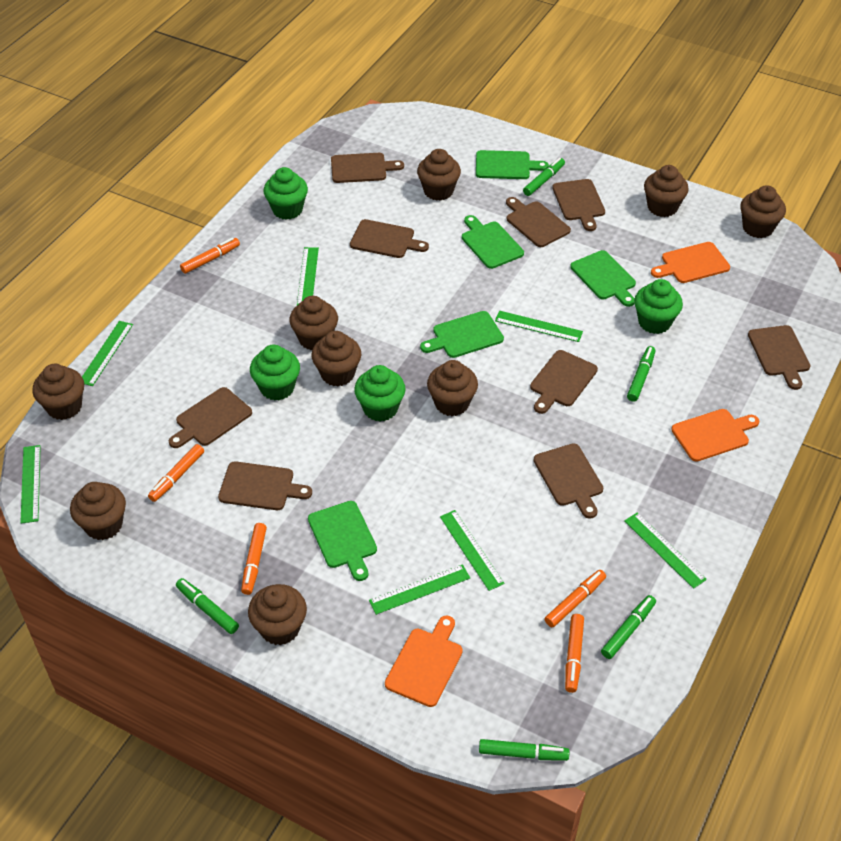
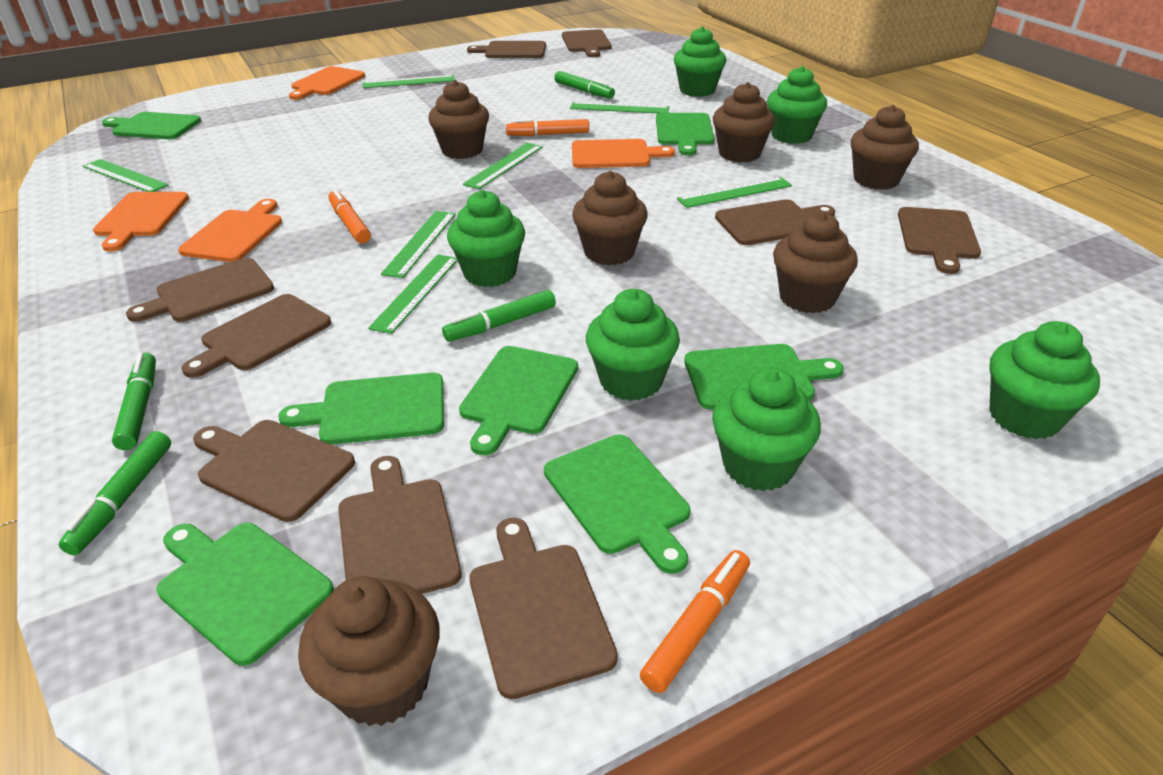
brown cupcake: [32,364,84,420] [70,482,126,540] [248,584,307,645] [289,296,338,350] [312,331,361,387] [417,149,461,201] [427,360,478,416] [644,165,689,217] [740,185,786,238] = 9 -> [298,576,440,726] [428,80,489,159] [572,171,648,265] [713,82,775,163] [773,212,858,313] [851,105,919,190] = 6
green cupcake: [250,345,300,400] [264,167,308,220] [354,365,406,421] [634,279,683,334] = 4 -> [447,190,525,287] [586,289,680,401] [674,26,726,97] [712,367,821,491] [767,66,827,144] [989,321,1100,439] = 6
green cutting board: [308,501,377,581] [420,311,504,358] [462,215,524,269] [476,150,549,179] [570,250,636,307] = 5 -> [102,112,201,139] [156,523,334,666] [278,373,444,445] [459,346,578,456] [544,435,690,574] [656,113,714,156] [684,344,844,410] = 7
green marker: [176,578,239,634] [479,739,569,761] [523,158,565,196] [601,595,656,659] [627,346,656,402] = 5 -> [59,431,171,555] [112,353,156,450] [442,290,556,342] [554,71,615,99] = 4
orange cutting board: [385,615,463,707] [651,242,730,283] [671,409,759,462] = 3 -> [93,192,189,252] [178,199,282,262] [289,66,365,100] [572,139,675,168] = 4
orange marker: [148,444,204,502] [180,238,240,274] [241,523,267,595] [545,570,606,627] [565,614,584,693] = 5 -> [328,189,371,244] [506,119,589,136] [640,550,750,693] = 3

